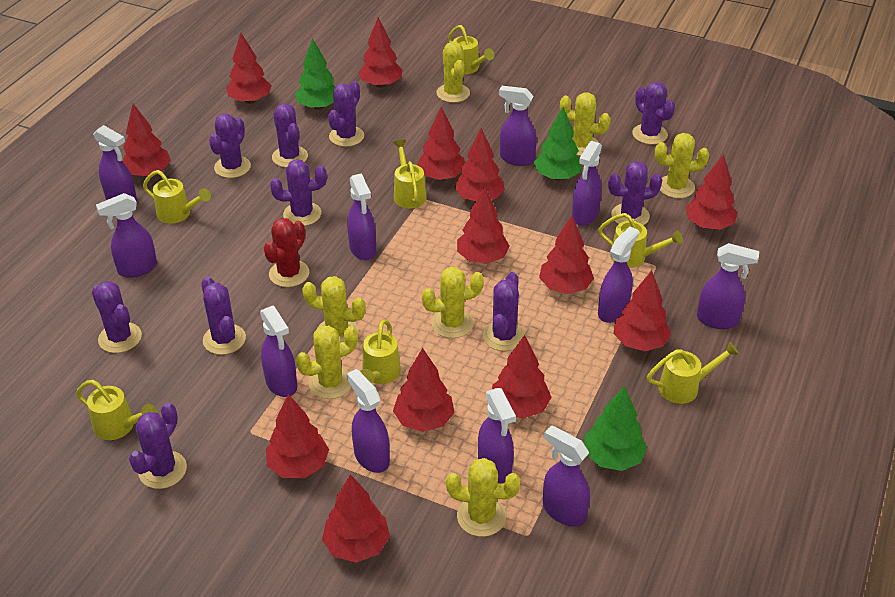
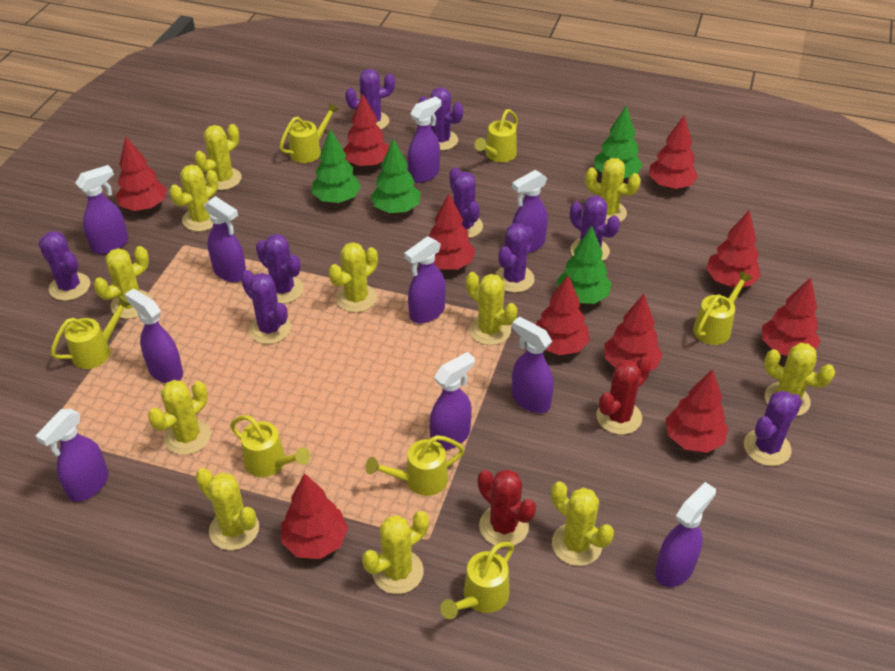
green tree: [295,38,335,110] [534,107,582,180] [584,386,647,471] = 3 -> [311,129,361,203] [371,139,421,213] [557,226,611,304] [595,105,643,178] = 4
purple cactus: [92,281,142,353] [129,403,187,489] [201,277,246,355] [209,114,251,178] [270,159,327,226] [272,104,308,168] [328,81,364,147] [483,272,526,351] [608,161,662,225] [632,81,675,145] = 10 -> [38,231,90,301] [241,270,291,344] [256,234,304,304] [345,69,395,130] [418,87,463,151] [450,167,483,238] [495,223,535,293] [570,195,620,261] [744,391,802,466] = 9
purple spray bottle: [93,125,137,202] [96,193,157,278] [260,305,297,397] [347,173,376,260] [347,369,390,473] [478,388,516,483] [499,86,537,166] [543,425,590,527] [572,141,602,226] [598,227,639,323] [697,243,759,329] = 11 -> [36,409,109,502] [76,165,128,254] [125,289,183,383] [204,196,246,282] [404,236,446,324] [408,96,441,183] [429,352,475,450] [512,170,548,253] [512,316,554,413] [655,482,716,587] = 10
red cactus: [264,218,309,287] = 1 -> [478,469,536,545] [596,356,652,435] = 2
red tree: [123,104,171,177] [226,33,272,104] [266,394,329,478] [322,474,390,563] [358,18,403,88] [393,348,454,432] [417,107,465,180] [455,128,505,201] [457,187,510,264] [492,335,551,418] [539,216,594,294] [613,271,671,351] [685,154,737,230] = 13 -> [116,137,167,211] [281,473,348,559] [343,93,389,167] [429,193,475,270] [536,275,590,355] [605,294,663,371] [649,115,698,189] [666,369,728,453] [706,210,761,288] [762,277,820,356] = 10
yellow cactus: [296,325,358,399] [302,276,366,343] [422,267,484,338] [436,42,470,103] [446,458,520,537] [560,93,611,156] [655,133,710,198] = 7 -> [94,246,152,319] [148,380,211,455] [169,165,218,231] [194,124,242,190] [196,468,259,550] [329,242,378,313] [362,511,429,594] [466,272,518,345] [551,481,614,566] [585,158,641,224] [764,343,835,416] = 11

